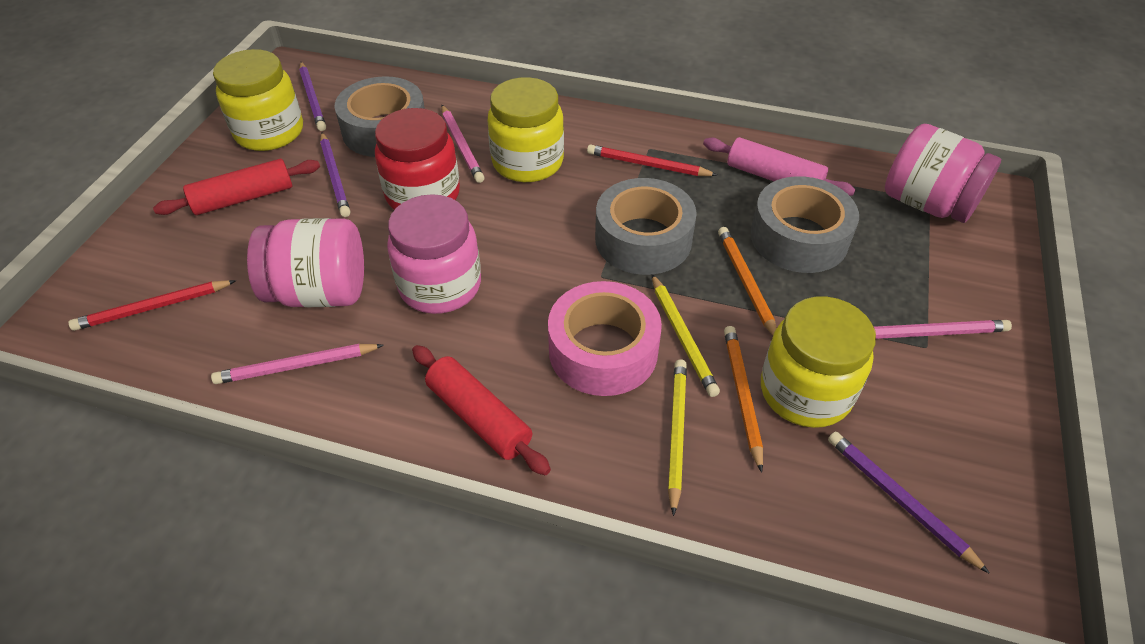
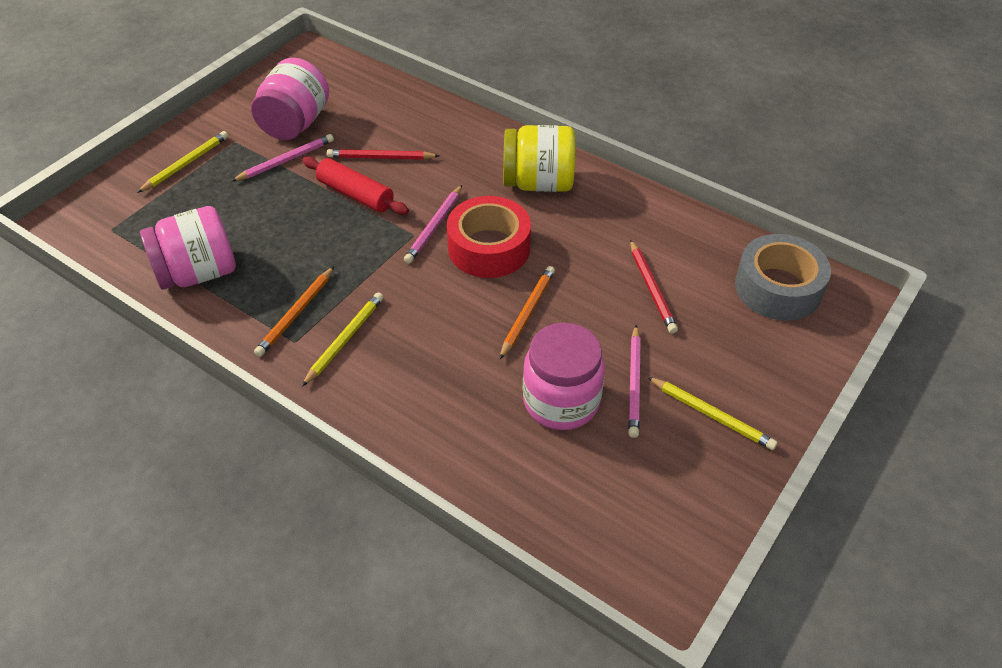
grey tape: [335,76,425,157] [595,178,697,275] [751,176,859,273] = 3 -> [735,234,831,321] = 1
pink rolling pin: [703,137,855,196] = 1 -> none = 0
pink tape: [548,281,662,396] = 1 -> none = 0
purple pencil: [299,62,326,131] [320,132,350,217] [828,432,990,574] = 3 -> none = 0
red jar: [375,108,460,210] = 1 -> none = 0
red rolling pin: [153,159,320,215] [412,345,551,475] = 2 -> [302,157,409,215] = 1
red tape: none = 0 -> [447,196,531,278] = 1
yellow jar: [213,49,303,151] [488,77,564,182] [761,296,876,428] = 3 -> [503,125,575,192] = 1
yellow pencil: [652,274,720,397] [668,359,687,516] = 2 -> [137,131,228,193] [302,292,383,386] [647,377,778,450] = 3

